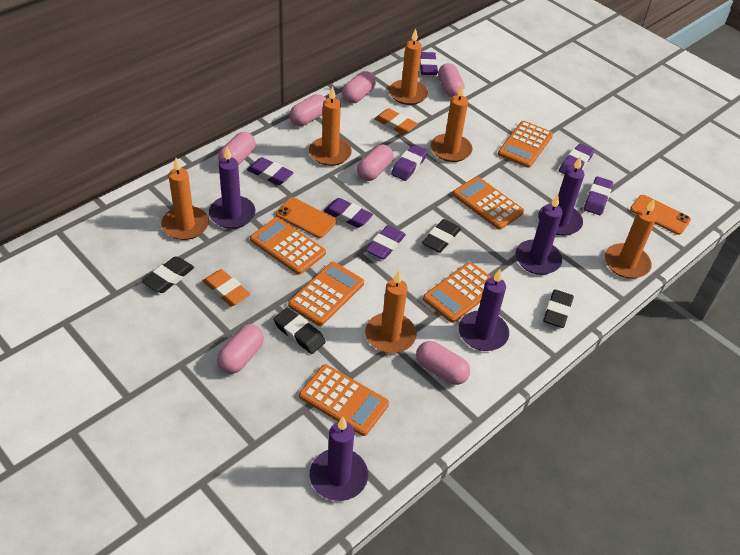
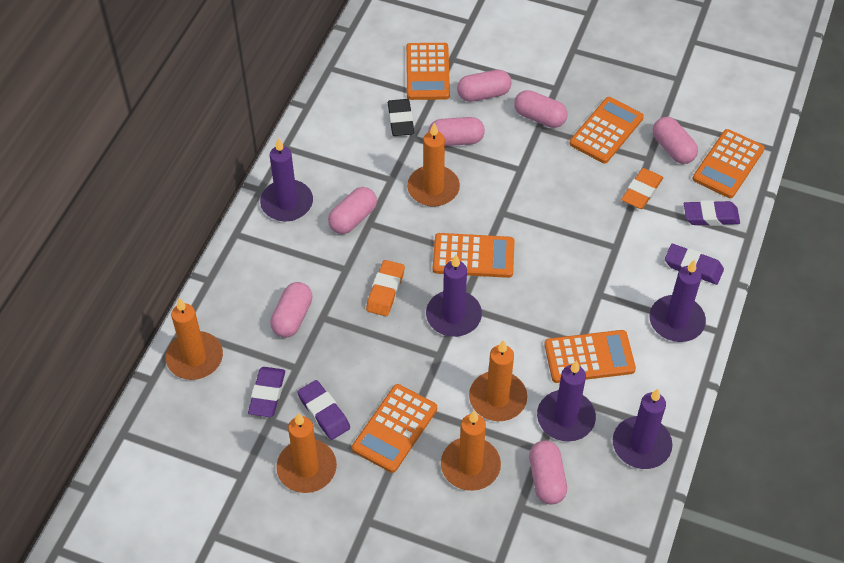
black eraser: [143,256,194,293] [273,308,326,354] [422,219,461,253] [543,289,574,328] = 4 -> [388,99,414,136] = 1
orange candle: [161,158,209,240] [309,86,352,166] [365,271,417,353] [389,29,428,105] [431,84,473,162] [605,199,657,279] = 6 -> [166,298,223,380] [276,413,337,493] [407,123,460,207] [441,411,501,491] [469,340,527,421] = 5
orange phone: [275,197,337,238] [630,195,691,235] = 2 -> none = 0
purple eraser: [247,157,294,185] [324,198,373,228] [366,225,406,260] [391,144,428,181] [420,52,438,75] [559,143,594,175] [584,176,613,215] = 7 -> [248,367,285,417] [297,380,350,440] [665,244,724,285] [684,200,740,226] = 4

